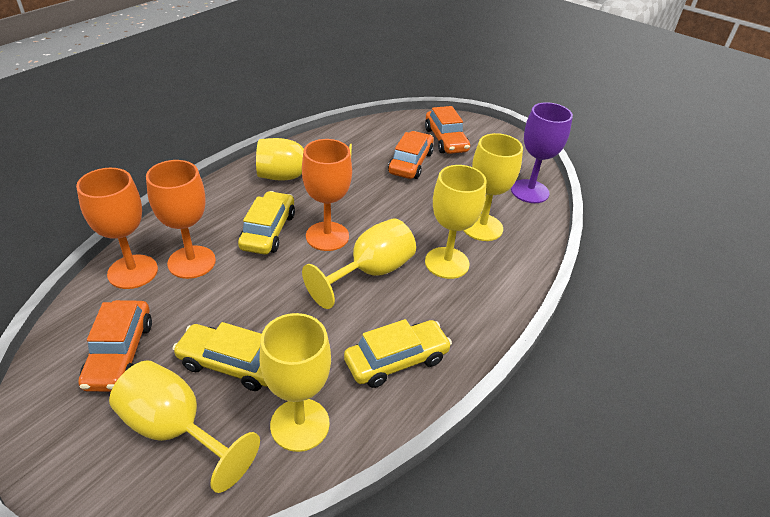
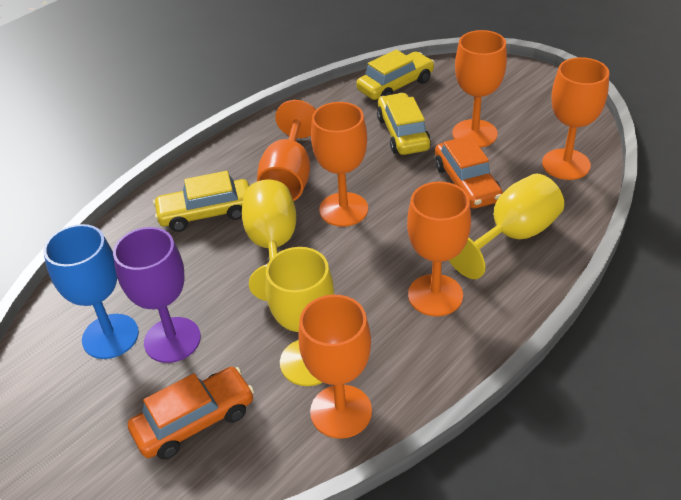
blue goblet: none = 0 -> [43,224,139,359] = 1
orange car: [79,300,152,392] [388,131,434,179] [425,106,470,154] = 3 -> [128,367,254,459] [435,135,503,209] = 2
orange goblet: [76,168,158,289] [146,160,216,279] [302,139,352,251] = 3 -> [257,100,316,201] [298,294,372,439] [311,102,368,227] [407,182,471,316] [452,30,507,148] [542,57,609,180] = 6
yellow goblet: [109,360,260,493] [256,138,352,180] [259,313,331,452] [302,218,416,309] [425,165,487,279] [463,133,523,241] = 6 -> [242,179,296,301] [265,247,334,386] [449,174,564,279] = 3

